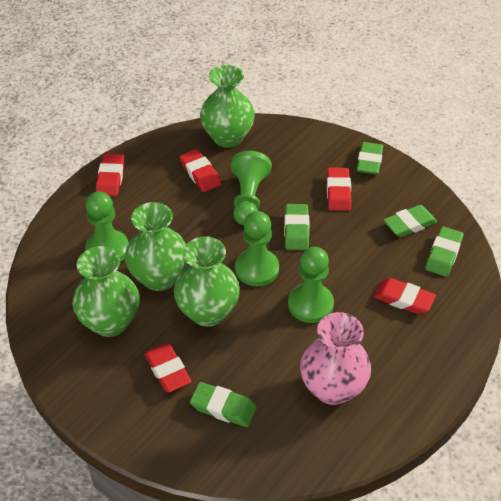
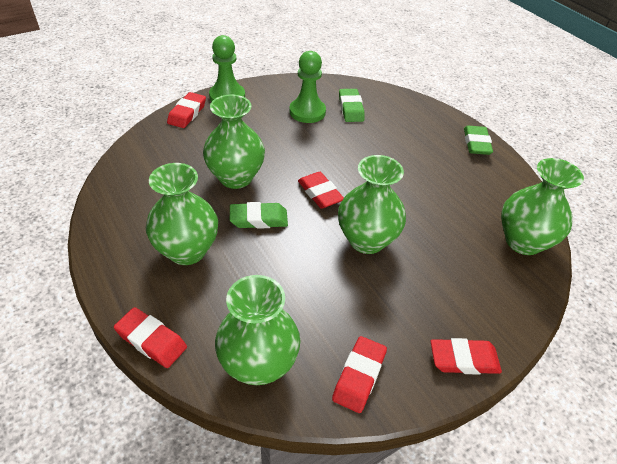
green eraser: [190,382,257,427] [284,204,309,250] [357,142,383,175] [383,205,437,237] [425,227,464,277] = 5 -> [230,202,288,229] [339,89,365,122] [464,126,493,155] = 3
green pawn: [85,191,129,262] [231,151,272,225] [235,211,279,286] [288,247,334,323] = 4 -> [209,35,245,102] [289,51,326,123] = 2
green vase: [72,246,140,337] [125,202,187,291] [174,236,240,327] [200,65,255,148] = 4 -> [146,163,218,265] [203,95,265,189] [215,275,300,385] [338,155,406,254] [501,158,584,255] = 5
pink vase: [300,312,371,405] = 1 -> none = 0

